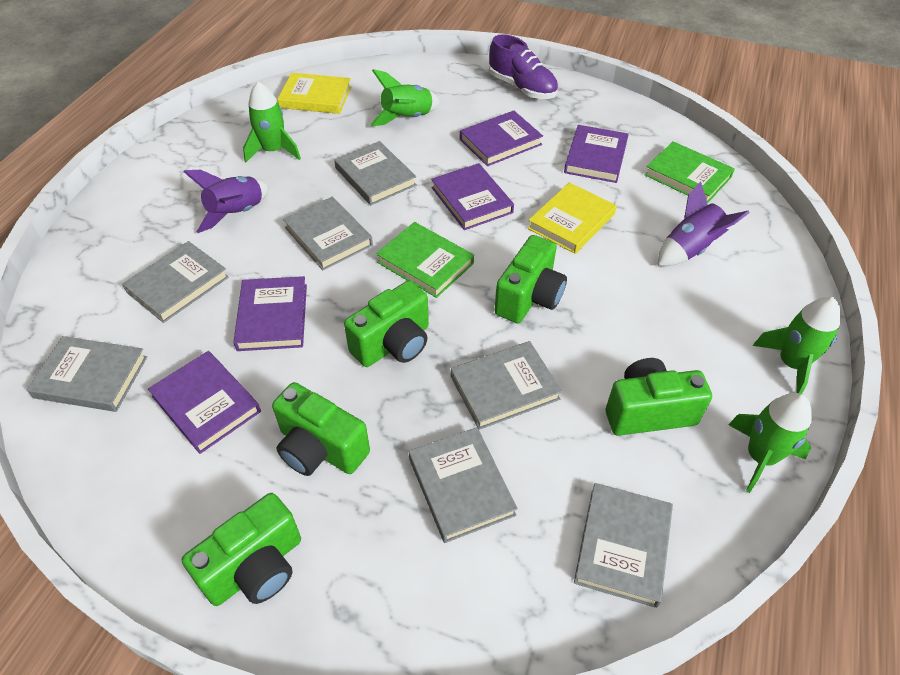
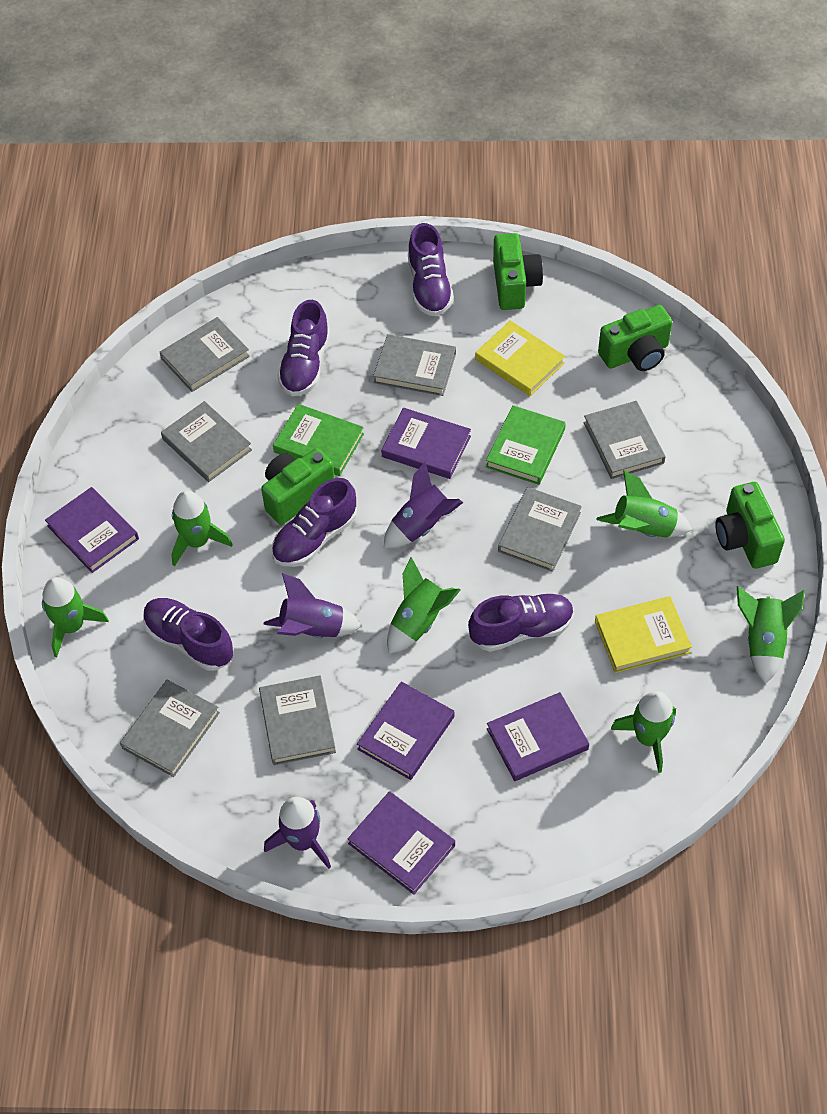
green camera: [182,493,301,606] [272,382,370,476] [344,281,429,367] [494,235,567,323] [606,358,712,436] = 5 -> [261,448,335,525] [493,233,543,310] [598,305,672,371] [715,482,785,569] = 4
green rocket: [243,82,301,163] [370,69,440,126] [728,393,812,493] [753,297,841,394] = 4 -> [42,577,109,657] [171,491,233,566] [387,557,460,654] [596,470,692,537] [611,691,676,773] [737,586,805,684] = 6
purple rocket: [183,170,269,233] [658,181,750,266] = 2 -> [264,573,362,638] [264,797,331,869] [384,462,463,548] = 3
purple shoe: [489,34,558,99] = 1 -> [143,598,234,671] [272,478,357,567] [277,300,330,396] [408,223,454,316] [468,593,574,652] = 5

